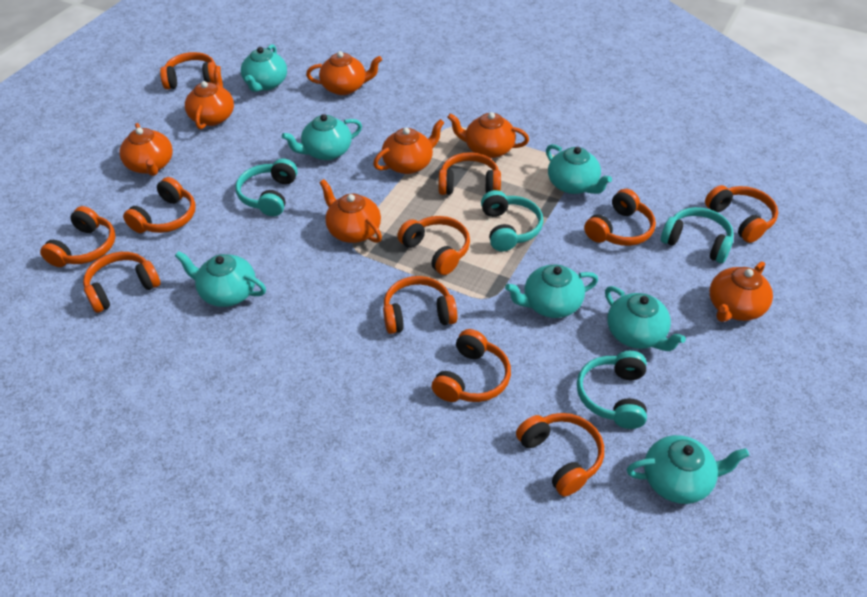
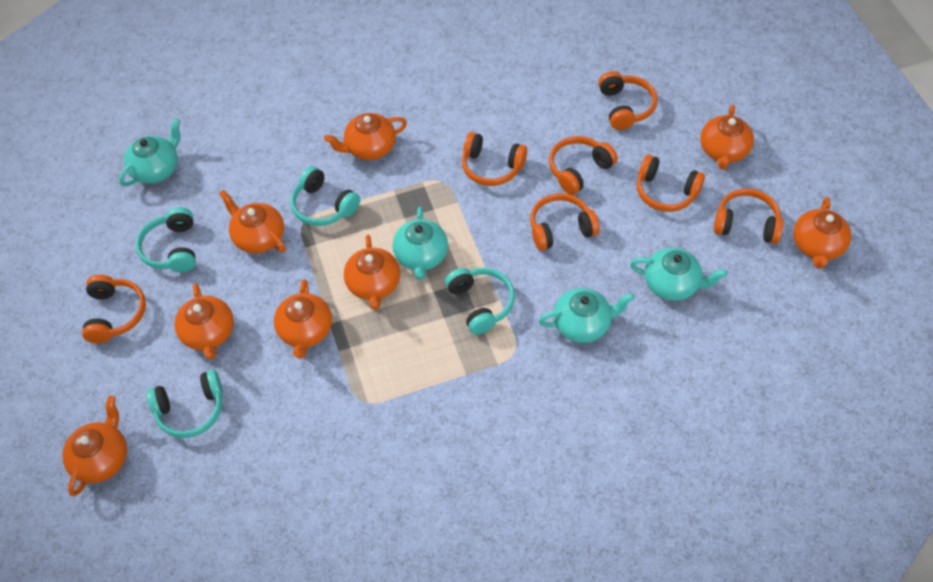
orange headphones: [40,206,116,267] [83,252,160,313] [123,177,196,233] [160,52,216,90] [383,276,457,334] [397,216,470,275] [432,329,511,402] [439,152,501,195] [516,413,604,497] [584,189,656,246] [705,185,778,243] = 11 -> [82,275,146,343] [462,132,527,186] [530,193,600,251] [549,136,618,195] [598,71,657,130] [637,155,705,212] [714,188,784,244] = 7
orange teapot: [119,123,173,176] [185,66,234,130] [306,51,382,95] [319,179,382,243] [373,119,444,174] [447,112,529,158] [709,261,773,322] = 7 -> [62,396,127,496] [174,283,234,360] [219,190,286,253] [274,279,332,358] [324,113,407,160] [344,235,400,310] [700,105,754,170] [793,197,851,269] = 8
turquoise teapot: [175,251,266,307] [241,44,287,92] [282,114,362,160] [505,264,598,318] [546,144,612,194] [605,286,686,351] [627,435,749,504] = 7 -> [119,118,181,186] [393,206,448,280] [539,288,635,343] [630,248,727,301] = 4

